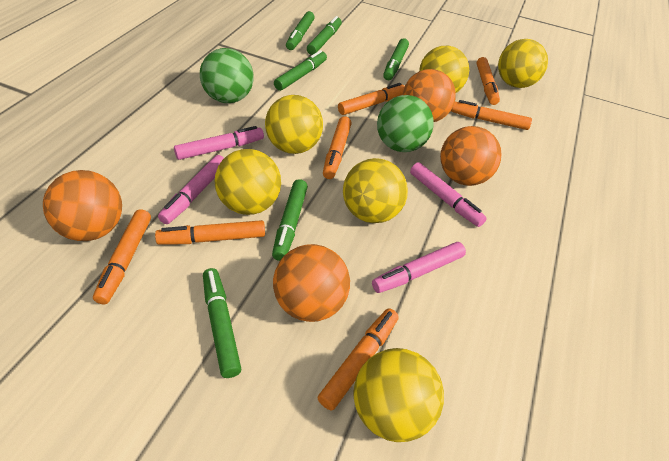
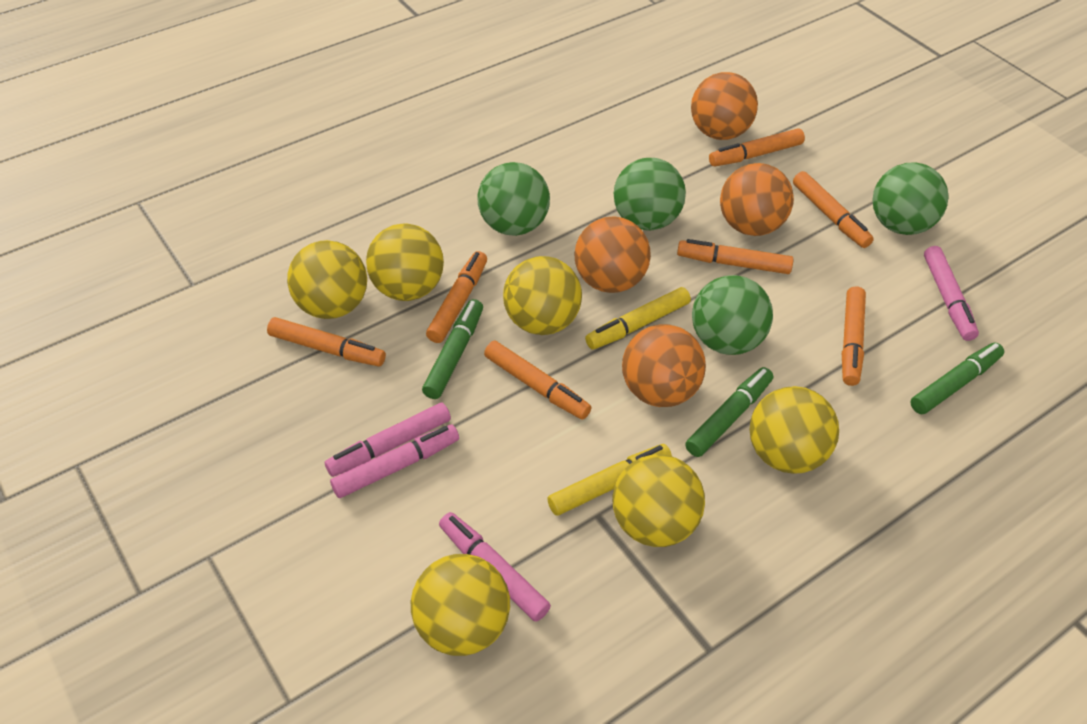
green ball: [200,48,254,103] [377,95,434,152] = 2 -> [477,162,550,236] [614,158,686,230] [692,275,773,355] [873,162,949,235] = 4
green marker: [203,268,241,378] [272,179,308,261] [274,50,327,91] [286,11,315,50] [307,16,342,55] [383,38,409,80] = 6 -> [422,299,483,399] [685,367,773,457] [910,343,1004,414] = 3
yellow marker: none = 0 -> [547,444,672,516] [585,287,691,350] = 2

